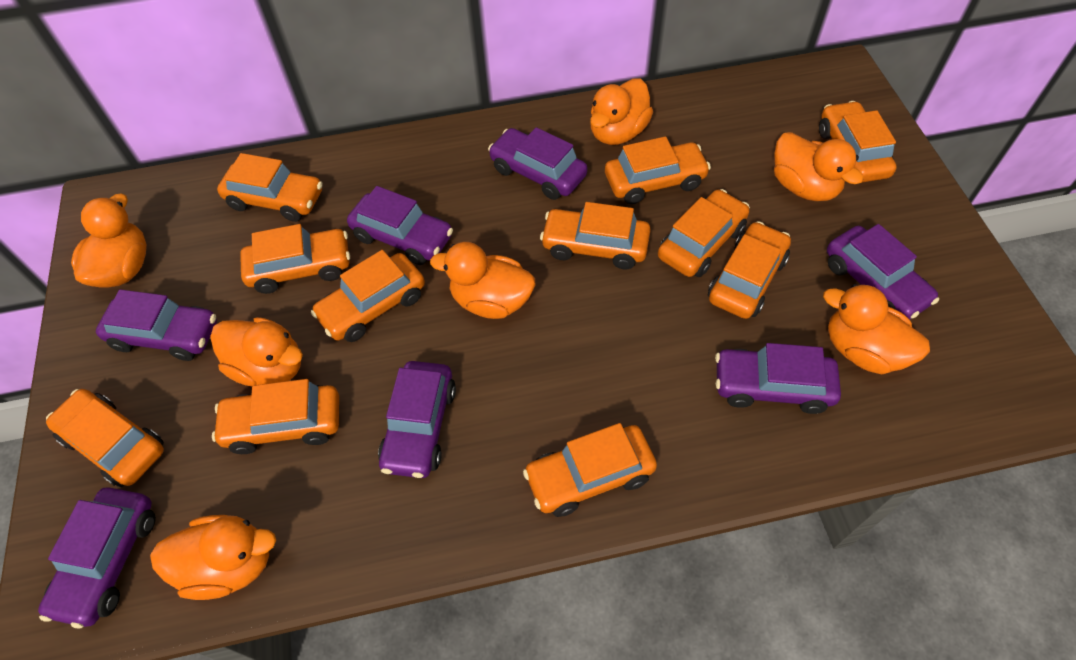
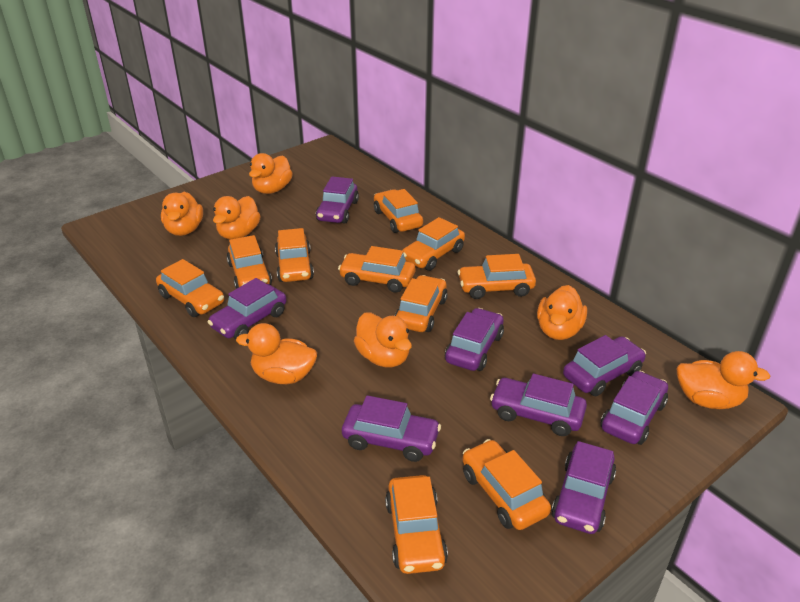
orange car: [46,389,164,487] [212,379,339,454] [217,153,323,222] [240,224,350,294] [311,250,425,342] [523,423,657,517] [540,202,651,269] [605,136,711,204] [658,189,750,277] [708,221,791,319] [819,101,897,182] = 11 -> [156,259,224,317] [227,235,272,289] [275,228,314,282] [338,246,415,293] [374,189,423,233] [385,475,448,574] [395,275,448,332] [402,217,465,271] [458,254,536,299] [463,439,551,530] = 10
purple car: [38,487,156,628] [96,289,217,361] [347,186,453,265] [378,361,456,478] [488,127,588,200] [715,343,841,414] [827,224,939,320] = 7 -> [208,278,286,339] [316,176,359,223] [342,395,441,462] [445,308,504,371] [490,374,587,436] [551,441,616,534] [563,335,646,396] [600,371,668,445] = 8

